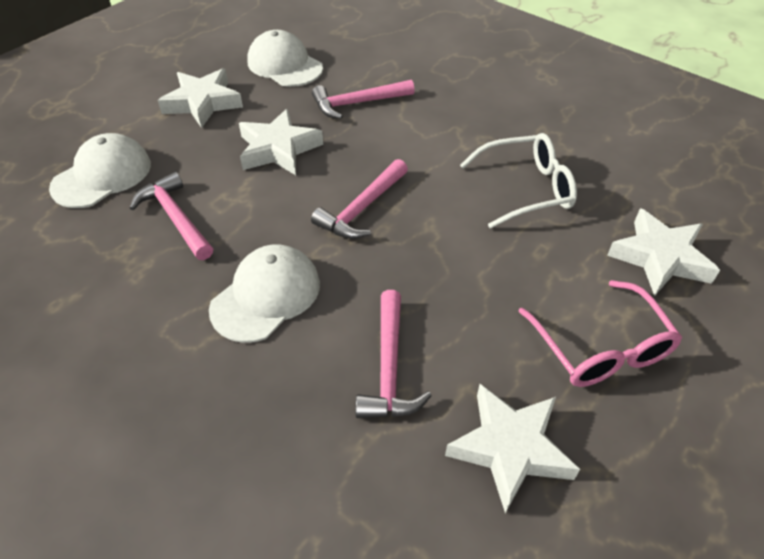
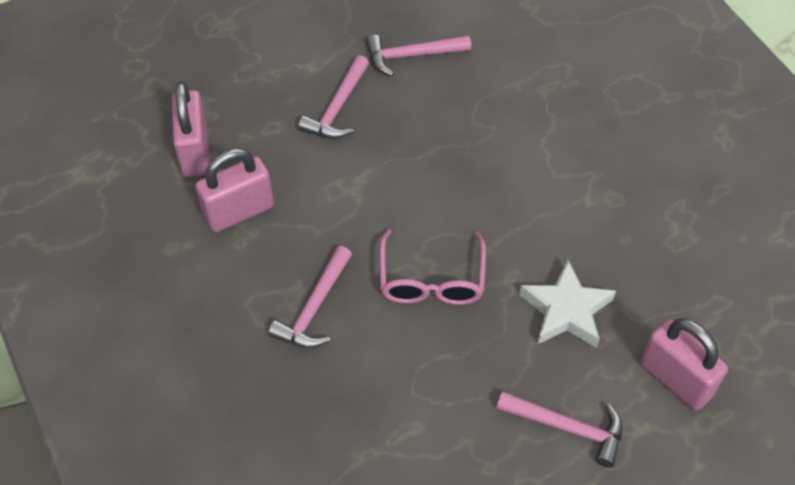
pink padlock: none = 0 -> [172,81,210,177] [195,148,274,233] [640,319,728,411] = 3
white cap: [49,133,151,208] [209,244,320,343] [248,30,323,87] = 3 -> none = 0
white glasses: [460,133,577,229] = 1 -> none = 0
white star: [158,68,243,128] [239,109,323,175] [445,384,580,513] [607,208,720,296] = 4 -> [519,260,616,348] = 1

